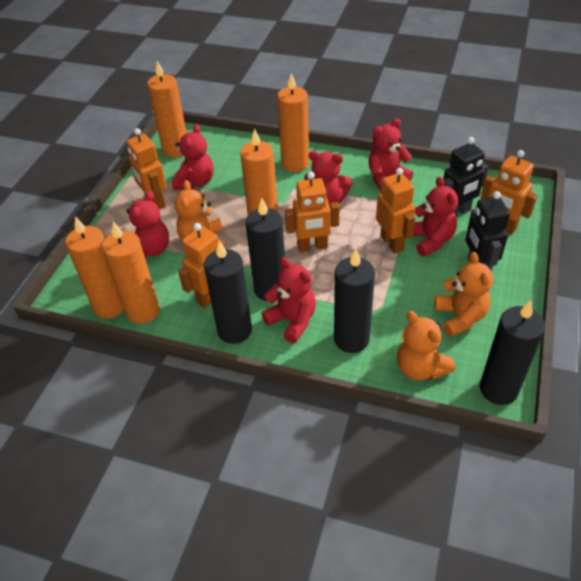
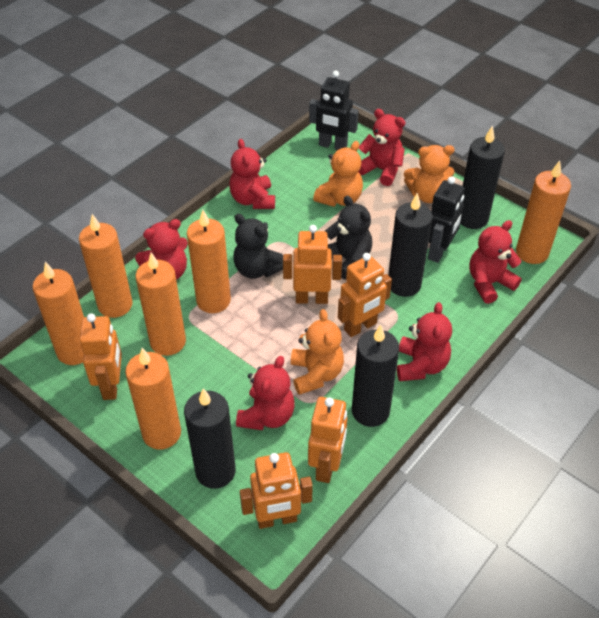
black teddy bear: none = 0 -> [233,214,283,279] [325,196,372,279] = 2
orange candle: [65,216,124,319] [102,221,160,324] [147,61,186,158] [240,128,278,215] [277,73,309,172] = 5 -> [32,262,84,365] [79,214,133,318] [125,348,181,449] [136,252,186,356] [187,210,231,313] [516,161,571,264] = 6

